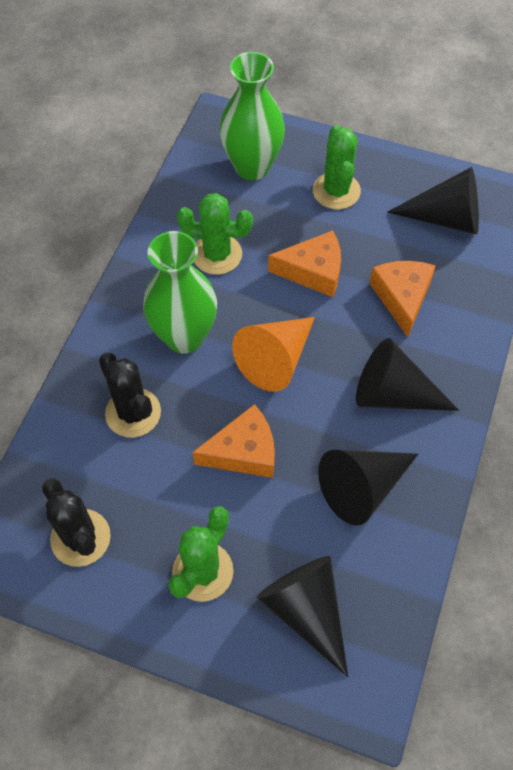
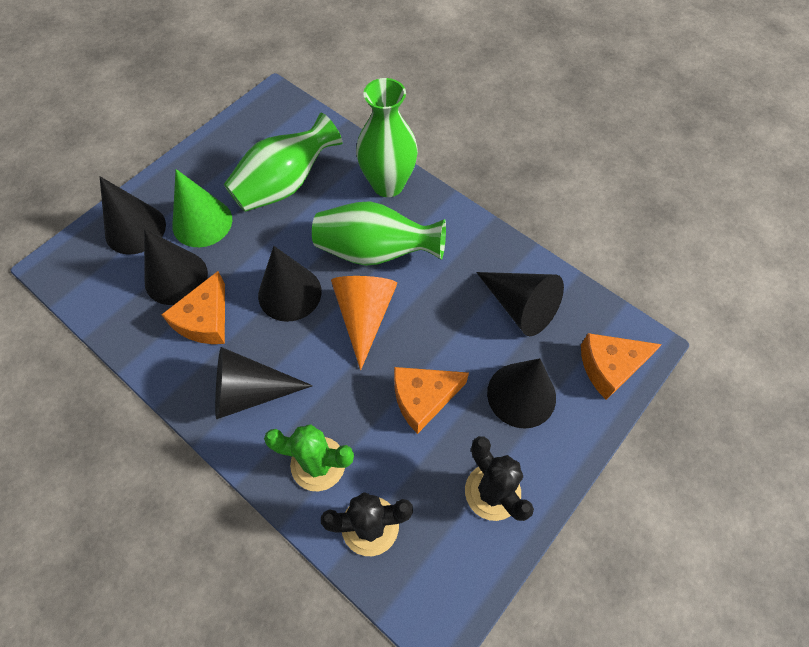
black cone: [257,556,348,677] [318,450,418,526] [356,338,459,411] [387,167,479,235] = 4 -> [100,176,166,255] [144,229,208,305] [215,347,313,419] [258,246,322,322] [476,272,564,336] [487,358,556,429] = 6
green cactus: [168,506,234,602] [177,193,253,275] [313,125,361,209] = 3 -> [264,424,354,491] = 1
green cone: none = 0 -> [172,169,232,247] = 1
green vase: [143,231,217,354] [219,52,285,181] = 2 -> [224,113,342,212] [312,202,446,266] [356,78,418,197] = 3

